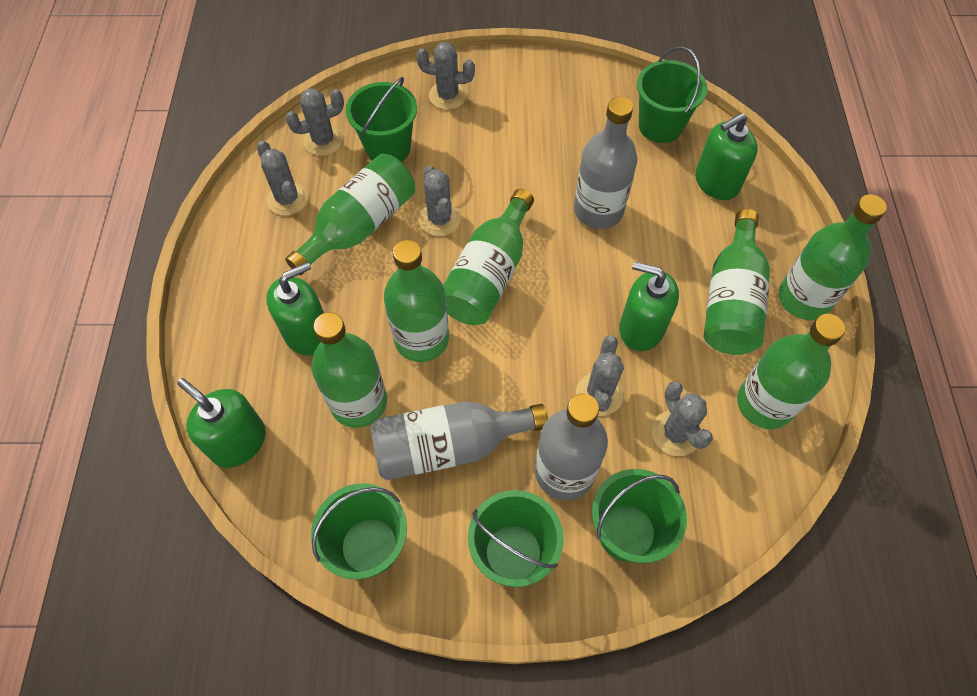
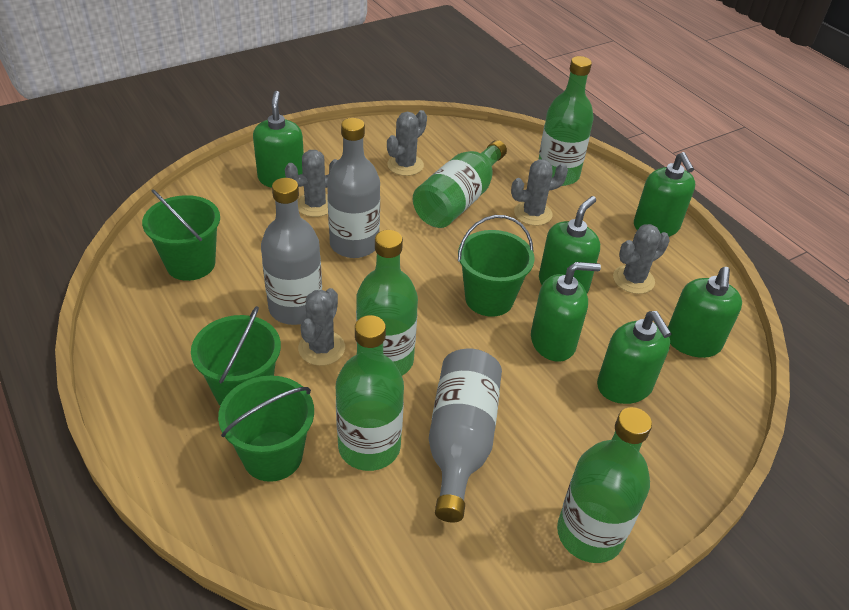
green bottle: [285,154,415,275] [311,312,387,428] [384,240,449,362] [443,189,534,325] [704,209,770,355] [737,314,845,429] [778,194,887,320] = 7 -> [336,315,404,471] [356,230,418,376] [413,140,507,228] [539,56,594,186] [557,407,652,563] = 5
green bucket: [311,483,407,579] [346,77,417,162] [468,490,564,587] [592,469,687,563] [637,47,708,143] = 5 -> [142,189,220,281] [191,306,281,406] [218,376,314,482] [458,215,535,317] = 4
green soap dispenser: [177,378,266,468] [266,262,324,356] [619,262,679,351] [695,113,758,200] = 4 -> [253,91,304,188] [531,262,601,362] [539,196,600,293] [597,311,672,404] [634,152,695,237] [668,267,742,358] = 6
grey cactus: [256,141,308,216] [286,88,344,156] [416,42,475,110] [419,165,461,236] [576,335,624,416] [652,381,713,456] = 6 -> [285,150,338,217] [298,288,345,366] [387,110,427,176] [511,159,568,226] [613,224,670,294] = 5

